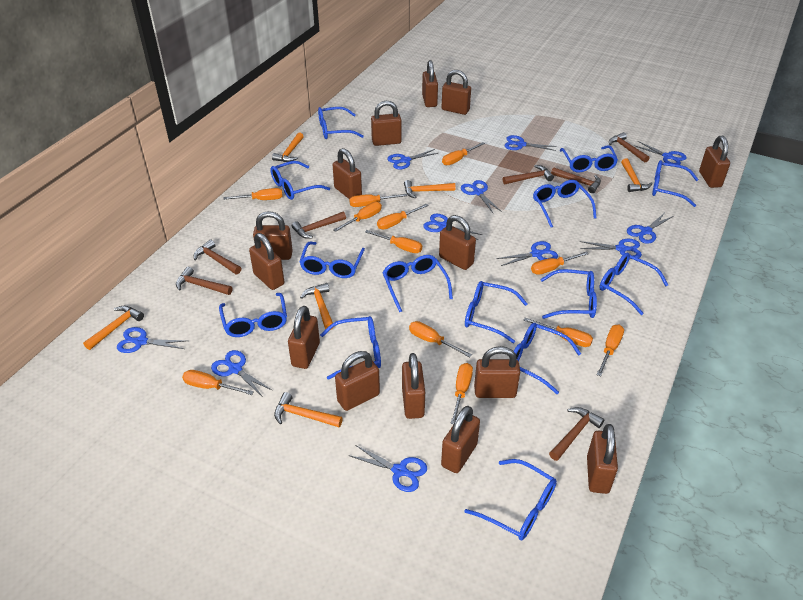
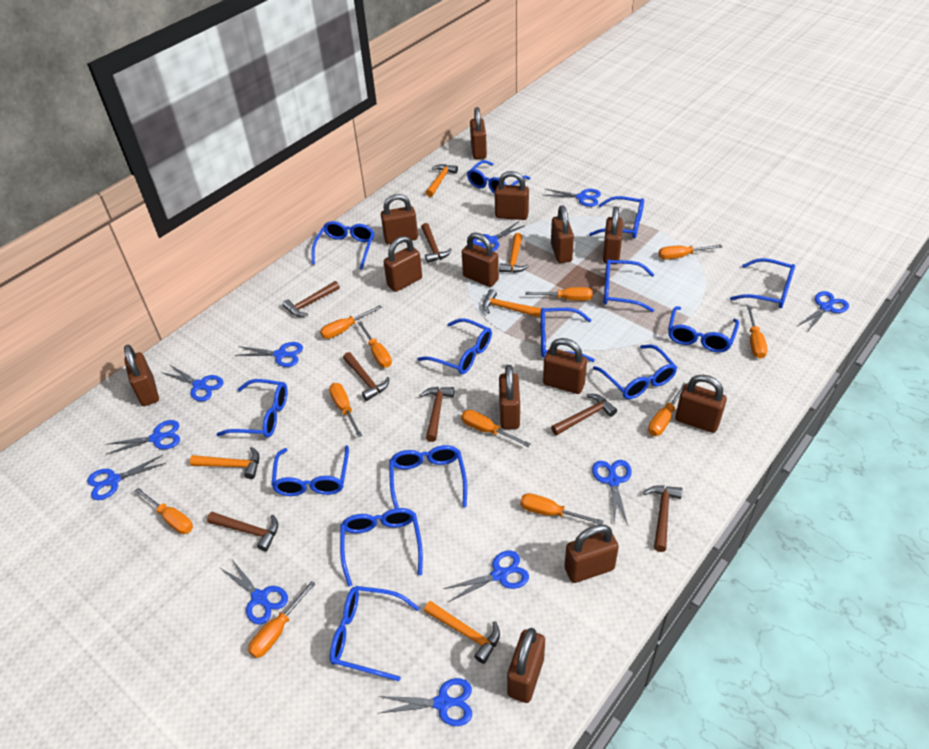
brown padlock: [249,233,284,290] [253,211,293,260] [288,306,320,369] [333,148,362,199] [335,351,380,411] [371,101,402,146] [402,353,425,419] [422,60,438,107] [439,215,476,270] [441,406,480,473] [442,70,471,115] [474,346,520,398] [587,424,618,494] [699,136,730,188] = 14 -> [124,345,159,406] [381,194,418,244] [384,236,422,292] [462,232,499,287] [470,107,487,159] [495,171,529,220] [499,365,520,429] [507,628,545,703] [543,338,587,394] [551,205,574,263] [564,524,619,583] [603,206,623,264] [675,374,727,433] = 13
orange hammer: [83,306,144,350] [272,132,304,162] [274,392,343,427] [300,283,334,330] [404,180,456,199] [621,158,652,192] = 6 -> [190,447,259,479] [424,601,500,664] [426,164,458,197] [482,289,541,317] [499,233,529,273] = 5
orange screwdriver: [182,370,254,395] [223,188,283,200] [333,202,382,232] [349,194,408,207] [365,230,422,253] [377,203,429,230] [409,321,472,358] [442,142,485,165] [451,363,473,424] [523,318,593,347] [531,251,589,275] [596,324,624,376] = 12 -> [135,487,193,534] [248,581,315,658] [320,305,382,339] [329,383,362,437] [357,321,392,368] [461,410,531,447] [520,493,604,525] [525,287,593,301] [648,383,686,436] [659,245,722,260] [747,306,768,359] = 11

